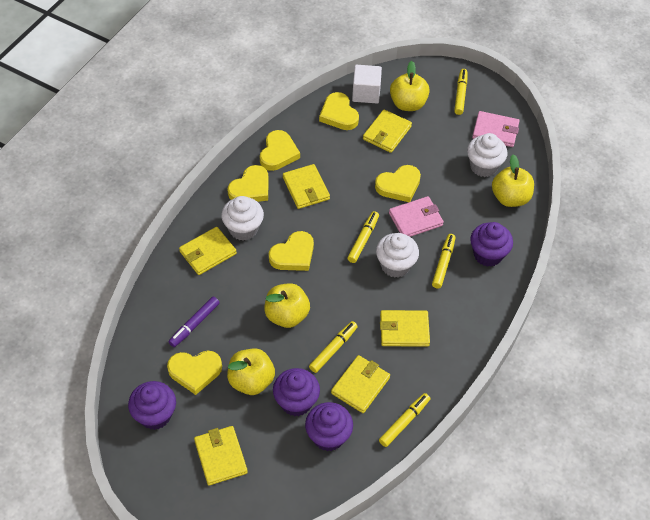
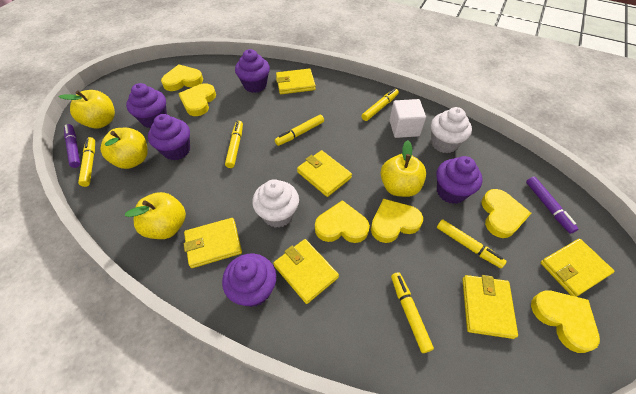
pink wallet: [389,196,444,237] [472,111,519,147] = 2 -> none = 0
purple cupcake: [128,381,176,430] [273,368,320,416] [305,402,353,451] [470,222,513,267] = 4 -> [126,83,167,128] [148,114,190,161] [222,254,276,307] [235,49,270,93] [436,156,483,204] = 5
purple marker: [169,296,220,347] = 1 -> [64,124,80,168] [526,177,578,234] = 2
white cupcake: [221,196,264,241] [376,233,419,278] [467,133,507,177] = 3 -> [252,179,299,228] [431,107,472,153] = 2
yellow marker: [309,321,358,373] [347,211,379,263] [379,393,430,447] [432,234,456,289] [454,69,467,115] = 5 -> [78,137,95,187] [225,121,243,168] [275,115,324,146] [362,88,399,121] [391,272,434,353] [437,219,507,268] = 6

